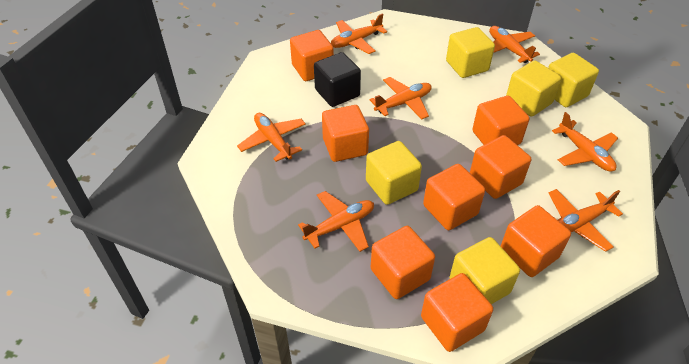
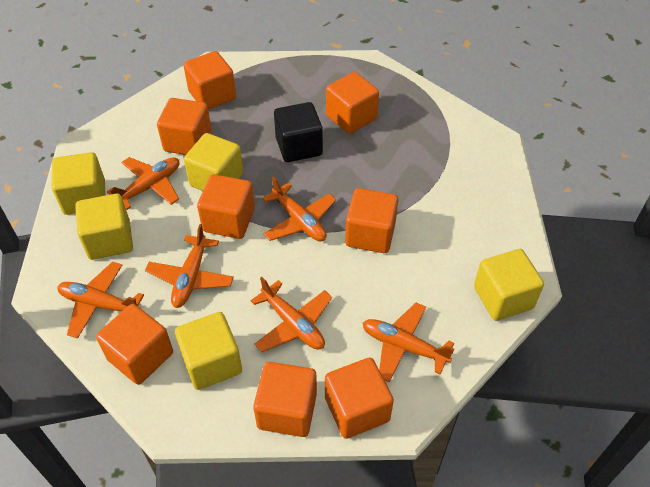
orange plane: [237,113,306,162] [298,191,374,252] [331,13,387,54] [370,77,432,119] [489,26,540,63] [549,189,623,252] [552,112,618,172] = 7 -> [57,262,144,338] [107,157,180,210] [145,224,234,308] [251,277,332,352] [262,176,336,241] [363,303,454,383] = 6

